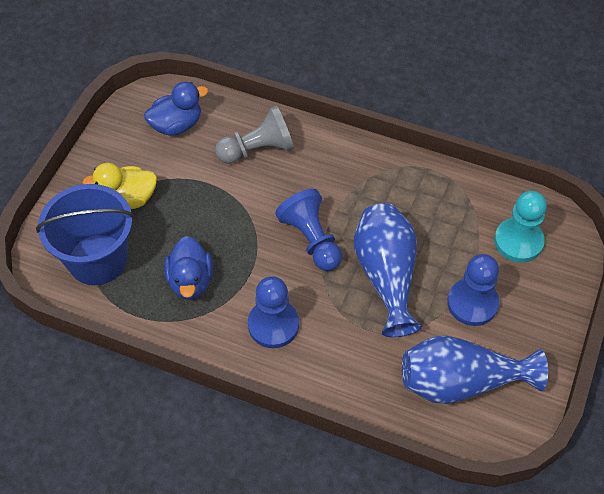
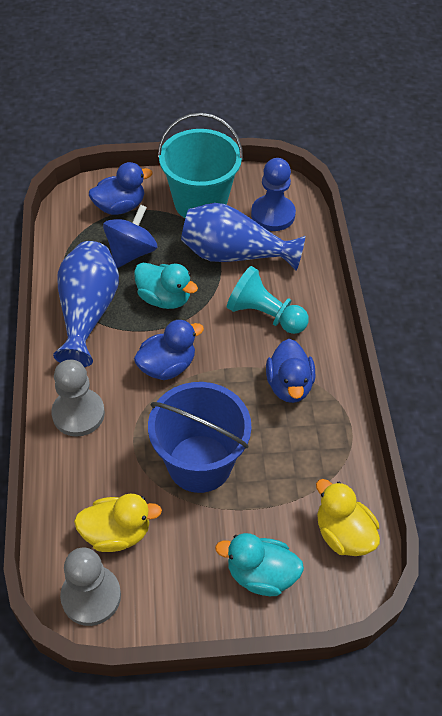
blue duck: [144,82,208,136] [164,236,213,300] = 2 -> [89,162,153,215] [134,319,204,380] [266,339,315,403] = 3
blue pawn: [248,276,299,348] [275,189,342,271] [447,254,499,326] = 3 -> [251,158,296,231] = 1
blue spinning top: none = 0 -> [103,204,157,268] = 1
grey pawn: [215,105,294,164] = 1 -> [51,359,105,437] [60,548,121,626] = 2
turquoise bucket: none = 0 -> [158,113,243,218] = 1
turquoise duck: none = 0 -> [134,263,198,309] [215,533,304,596] = 2
yellow duck: [82,163,157,209] = 1 -> [74,494,162,552] [316,479,380,556] = 2

